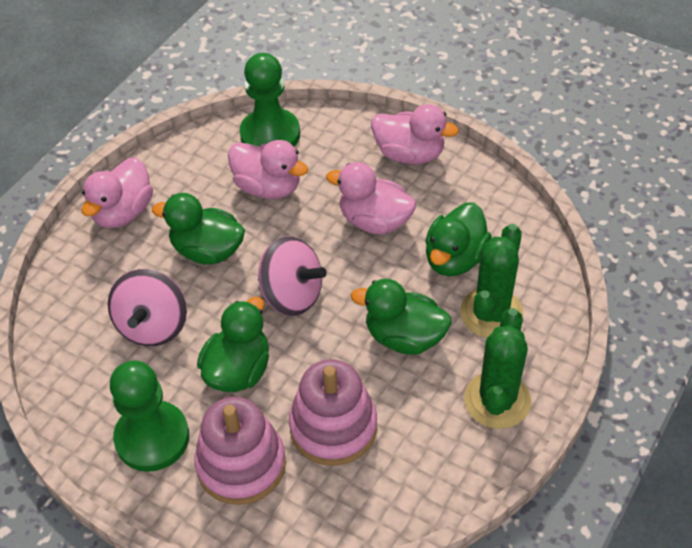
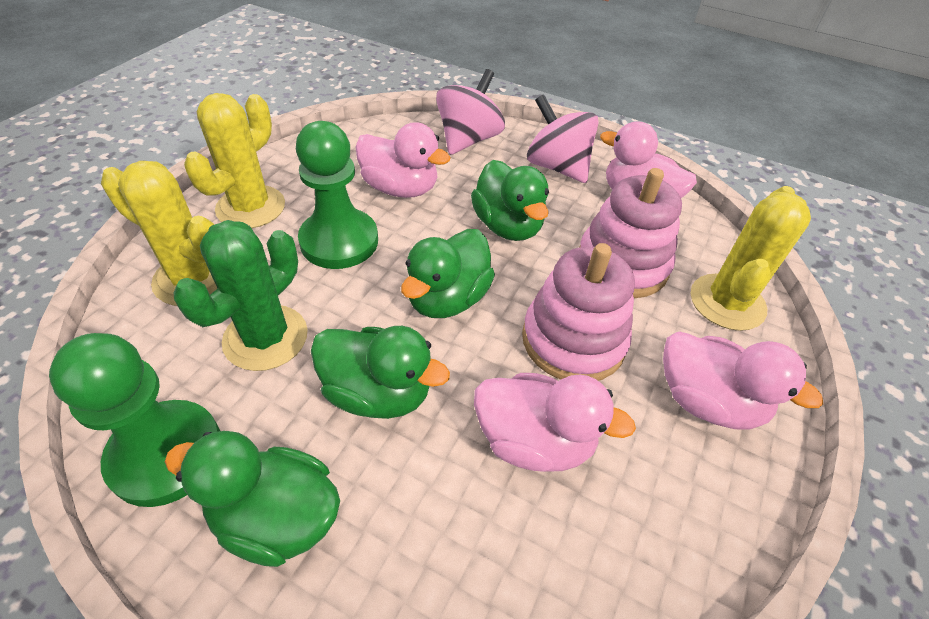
green cactus: [460,224,523,338] [464,308,531,429] = 2 -> [174,220,308,371] = 1
yellow cactus: none = 0 -> [101,161,217,306] [184,93,285,228] [691,186,811,331] = 3

